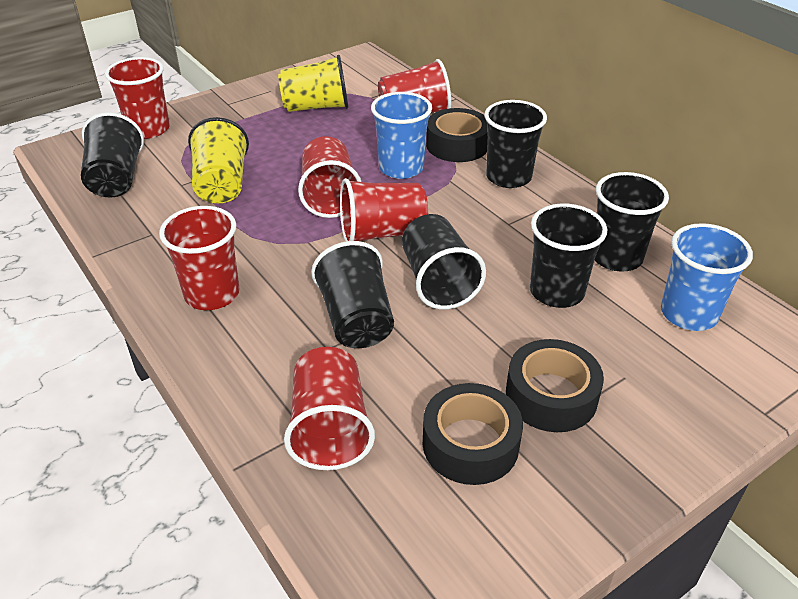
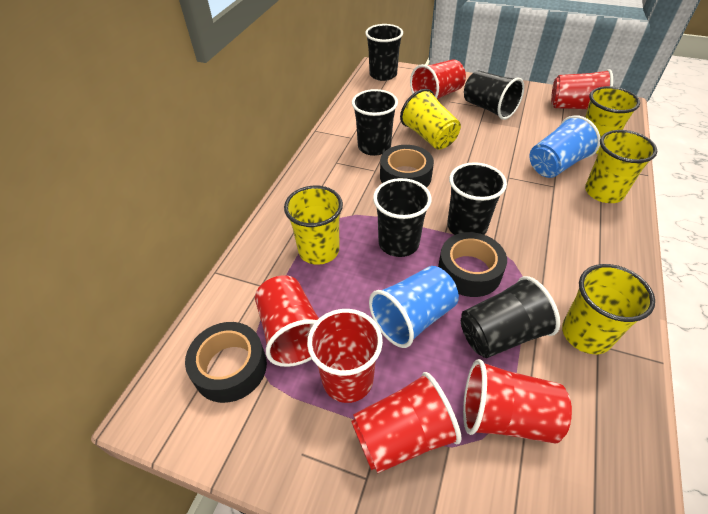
yellow cup: [188,117,249,203] [278,55,348,112] = 2 -> [284,186,343,265] [400,89,461,150] [562,264,655,354] [585,86,640,154] [585,130,657,203] = 5

